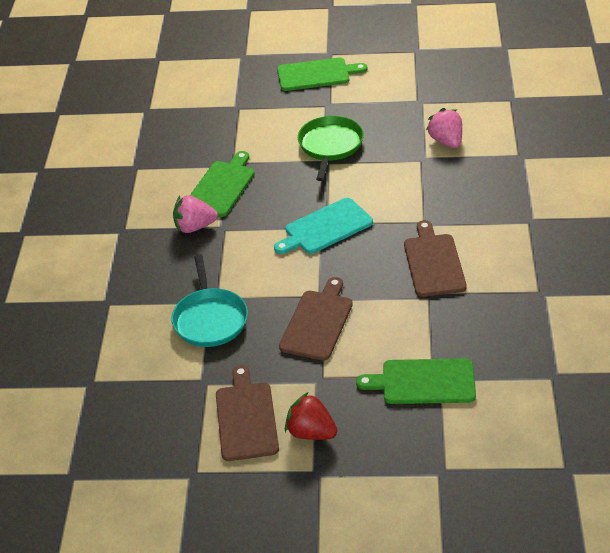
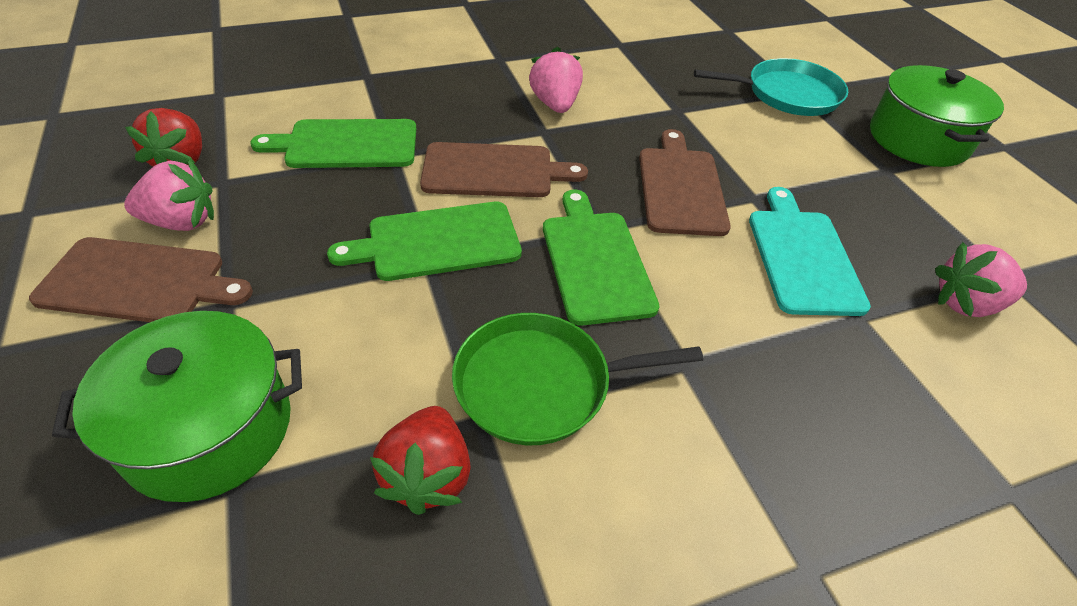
green pot: none = 0 -> [52,311,302,502] [870,65,1004,167] = 2
pink strawberry: [173,195,218,233] [426,108,462,148] = 2 -> [124,160,214,231] [529,47,583,113] [935,242,1027,317] = 3
red strawberry: [285,392,337,440] = 1 -> [125,108,202,167] [370,406,471,515] = 2

